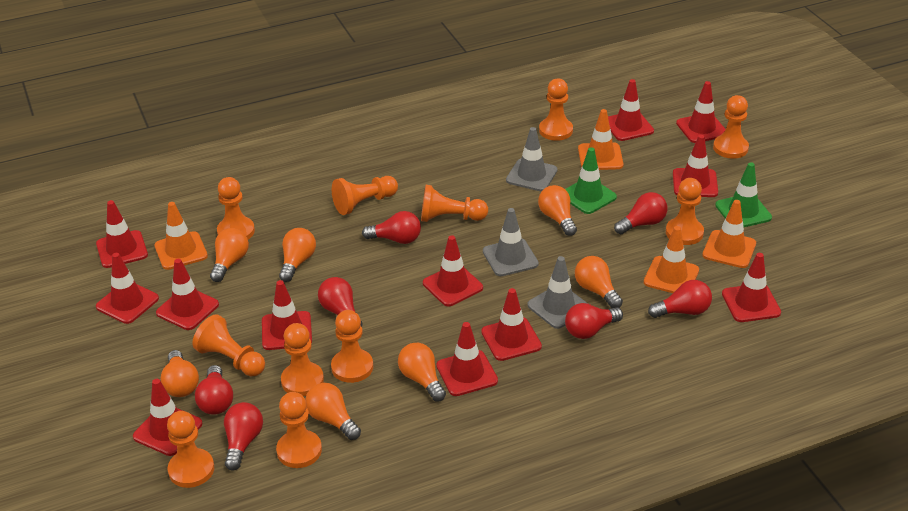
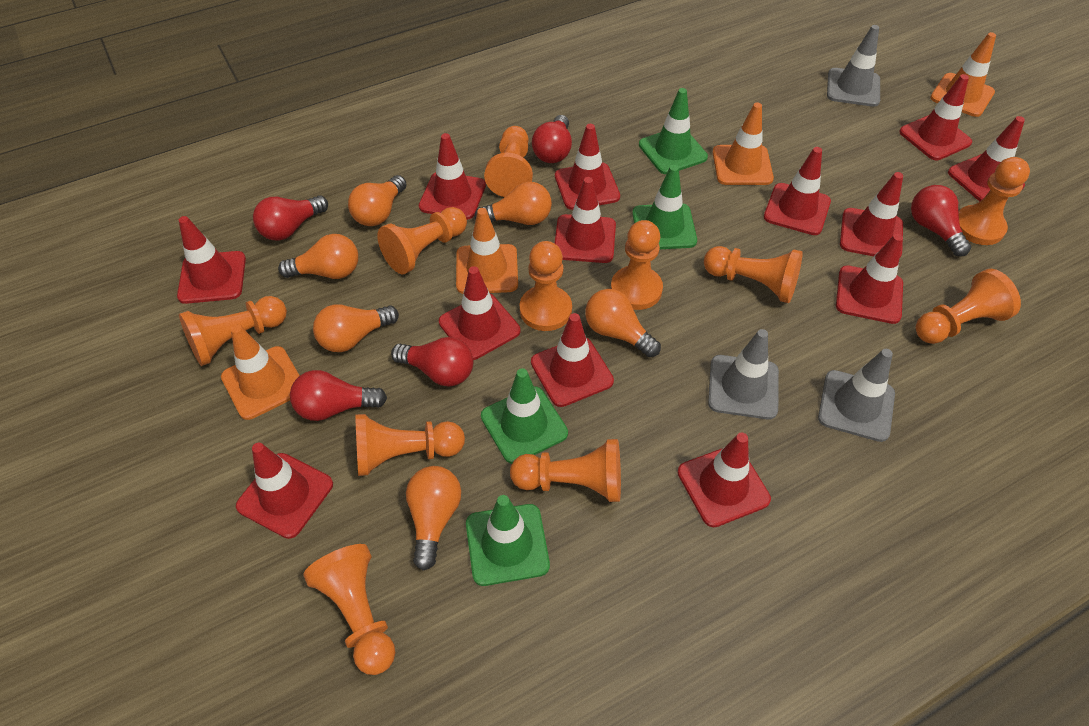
green traffic cone: [565,147,617,214] [715,162,772,227] = 2 -> [466,495,550,586] [481,368,568,464] [632,165,697,249] [639,88,708,174] = 4
orange light bulb: [160,350,199,397] [210,228,249,282] [279,228,316,282] [305,383,361,440] [398,343,446,401] [538,185,577,236] [575,256,623,308] = 7 -> [278,234,358,279] [313,304,399,352] [348,175,407,226] [406,466,461,571] [474,182,552,225] [585,289,661,357] = 6
red light bulb: [195,365,233,415] [224,402,263,471] [318,277,363,327] [362,211,421,244] [565,303,623,339] [614,192,667,234] [648,280,712,318] = 7 -> [253,195,328,240] [290,370,387,421] [391,337,473,387] [532,115,572,163] [911,185,971,257] = 5
red traffic cone: [96,200,148,268] [96,253,159,324] [133,379,202,456] [156,259,219,330] [262,280,312,350] [423,235,483,306] [436,322,498,396] [481,288,542,361] [608,79,654,141] [673,135,718,197] [676,81,726,143] [722,253,781,322] = 12 -> [177,216,246,304] [236,443,333,539] [419,133,486,220] [439,266,520,360] [531,313,614,407] [554,177,616,263] [555,124,620,210] [678,433,771,527] [764,147,831,235] [836,234,903,324] [840,172,903,257] [899,74,972,160] [948,116,1025,201] = 13

